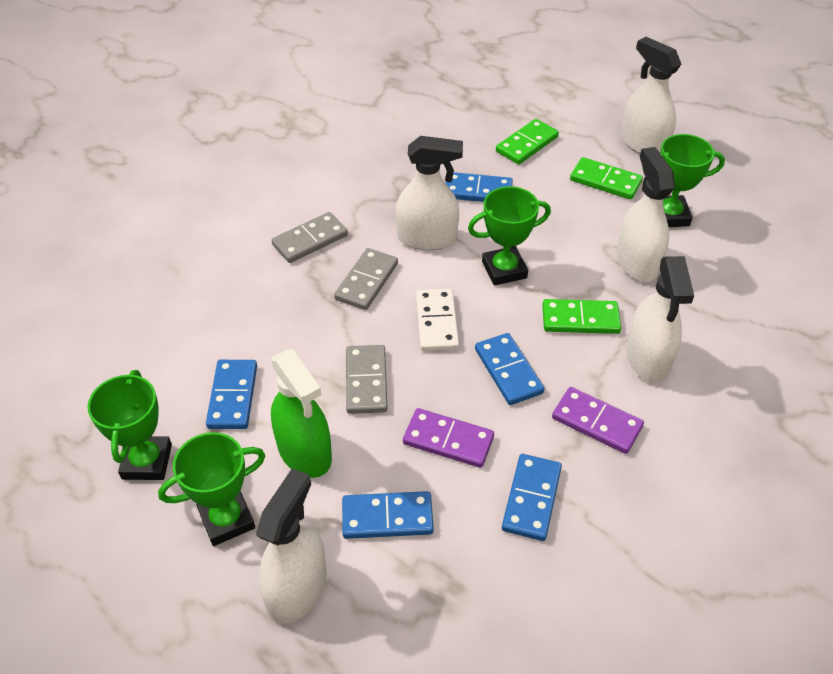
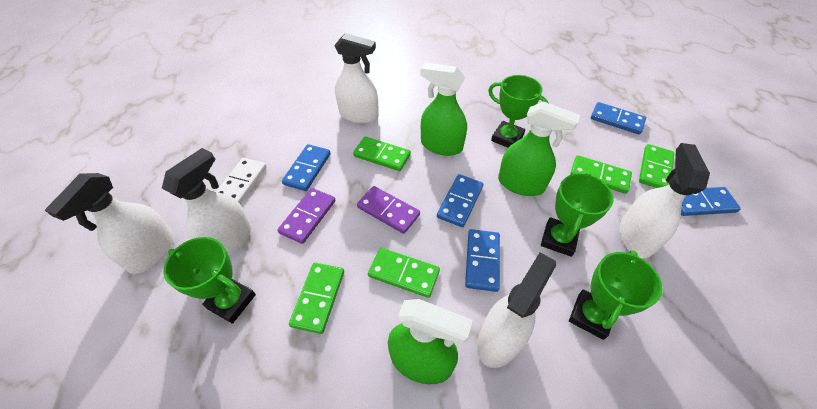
green domino: [496,119,559,164] [542,299,621,334] [570,157,643,200] = 3 -> [289,263,344,334] [353,136,411,171] [368,248,440,298] [570,155,632,194] [639,144,674,188] = 5
green spray bottle: [271,349,332,478] = 1 -> [388,299,473,384] [421,63,467,156] [498,101,580,196] = 3
grey domino: [271,212,348,263] [334,248,398,310] [346,345,388,414] = 3 -> none = 0

